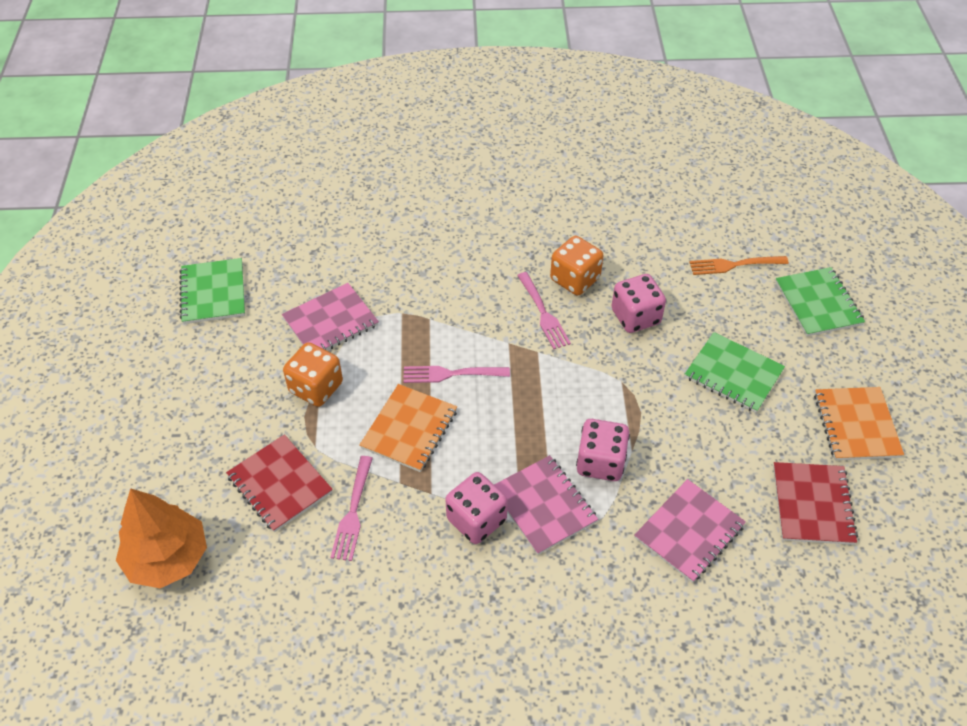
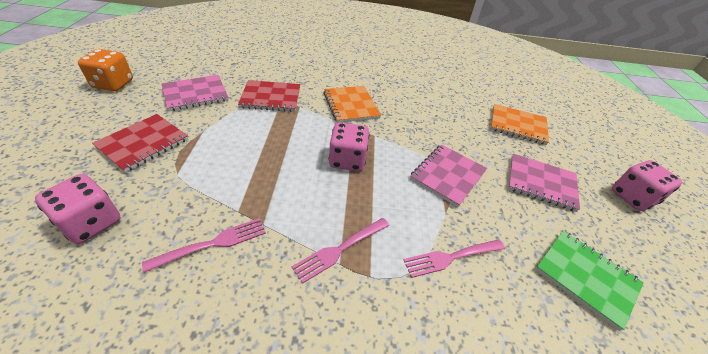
green notebook: [179,258,245,324] [685,332,785,413] [775,267,865,337] = 3 -> [535,230,644,331] = 1
orange dice: [283,342,343,407] [550,236,603,295] = 2 -> [78,49,133,91] = 1
orange fork: [690,256,789,275] = 1 -> none = 0
orange tree: [116,488,207,588] = 1 -> none = 0

